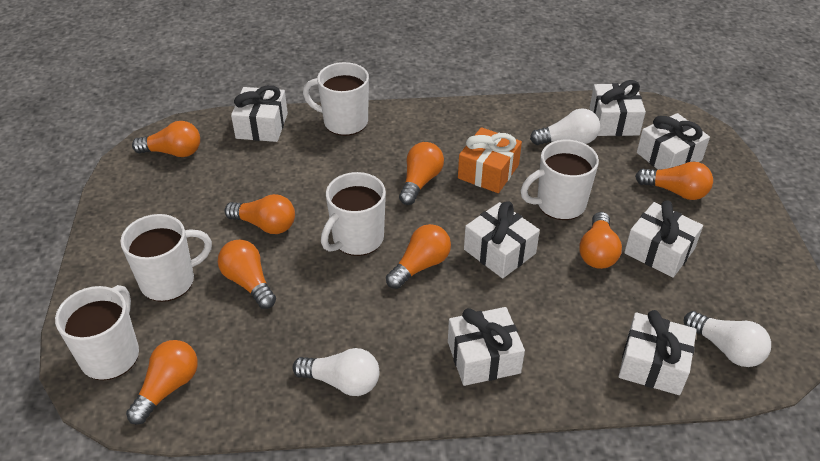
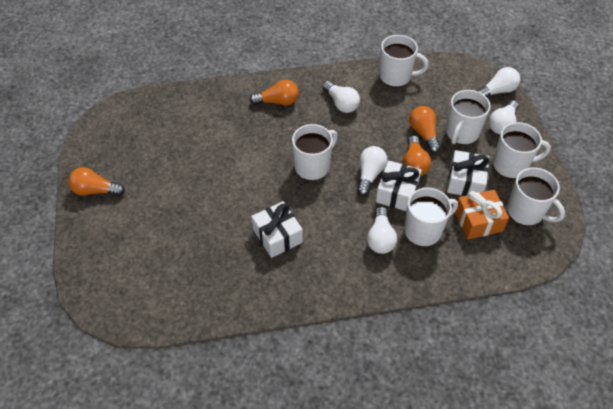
orange light bulb: [126,340,198,425] [132,121,200,157] [218,239,276,309] [224,194,295,234] [386,224,451,289] [399,142,444,205] [579,212,622,269] [635,162,713,200] = 8 -> [68,167,125,196] [250,80,299,105] [403,136,431,176] [410,106,441,153] = 4
white gift: [231,85,288,142] [448,307,525,386] [464,201,540,278] [590,80,646,136] [619,310,697,395] [624,201,703,278] [637,113,710,170] = 7 -> [252,201,303,258] [376,160,422,211] [447,150,489,196] = 3
white light bulb: [293,348,380,396] [530,108,600,145] [684,311,771,367] = 3 -> [323,81,360,113] [357,146,388,196] [367,207,397,254] [477,67,520,97] [489,100,518,134] = 5
white mug: [55,285,139,380] [120,214,212,302] [303,62,369,136] [321,172,386,256] [521,140,599,220] = 5 -> [292,124,338,181] [380,35,429,87] [404,187,458,247] [446,90,491,145] [493,122,551,179] [507,167,565,226] = 6

